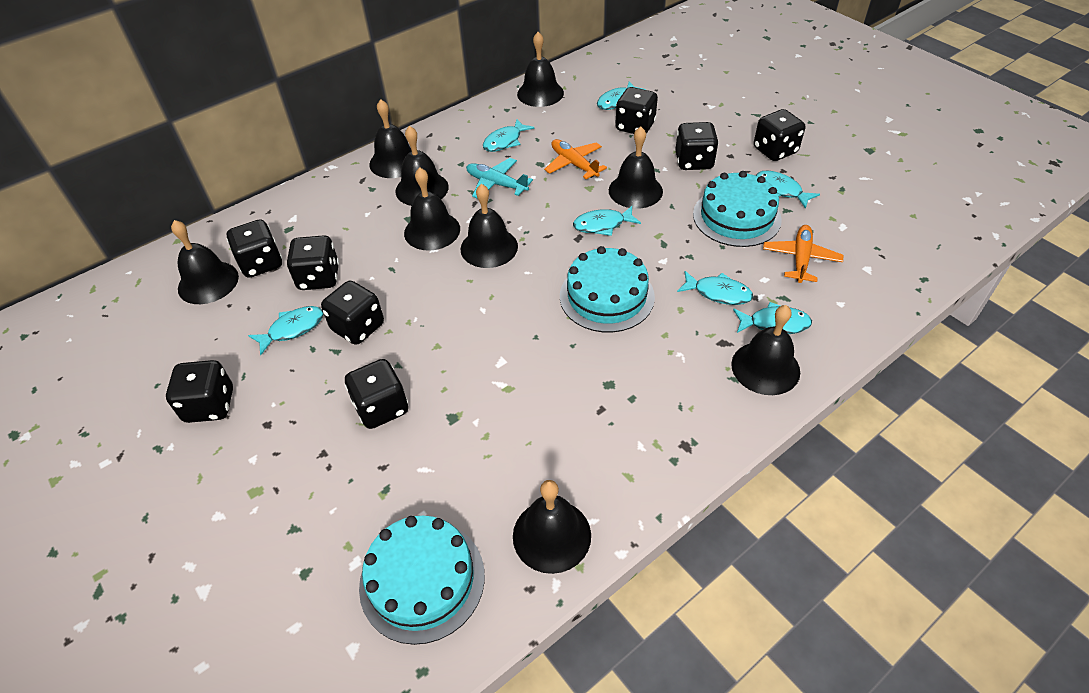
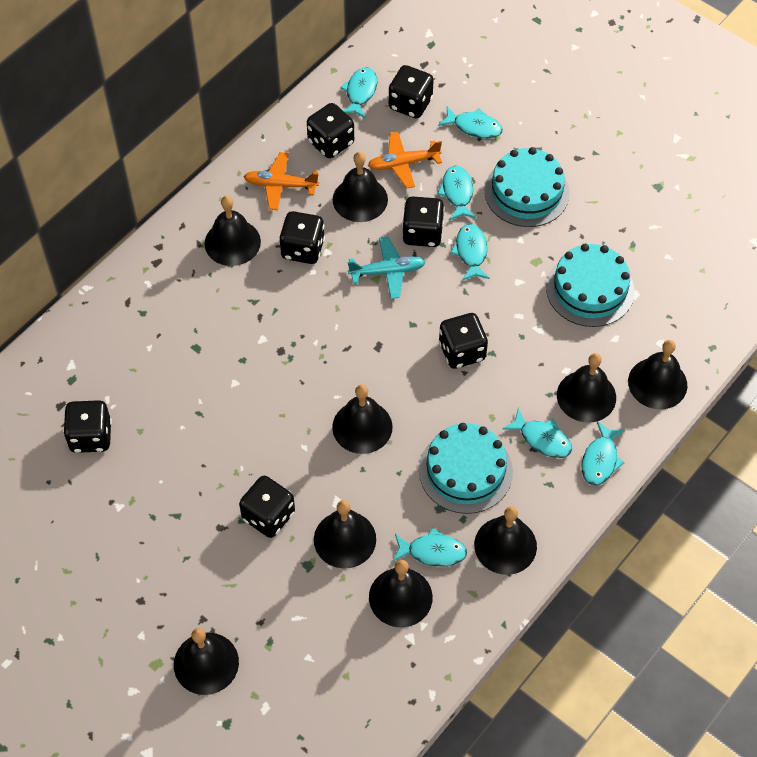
black dice: [166,360,233,423] [227,219,282,278] [287,235,339,290] [321,281,384,345] [345,359,408,429] [615,87,658,134] [675,122,719,170] [754,109,805,161] = 8 -> [63,400,112,453] [239,476,295,538] [280,211,325,264] [307,103,354,158] [389,65,434,118] [402,196,445,247] [439,313,488,369] = 7

